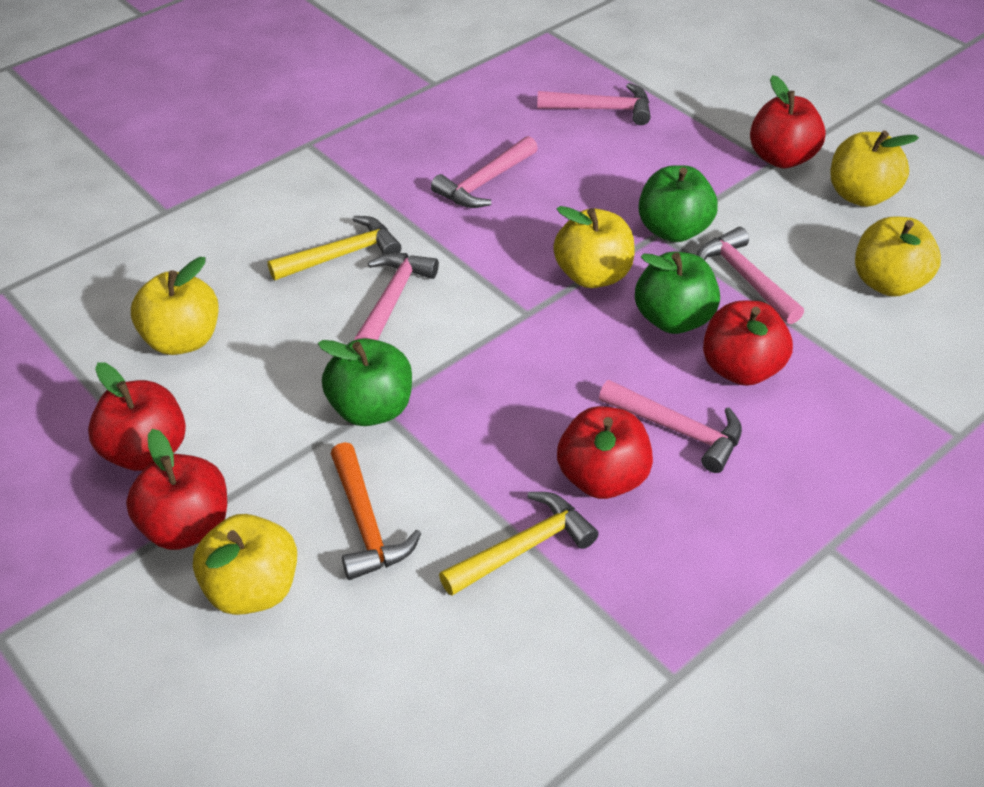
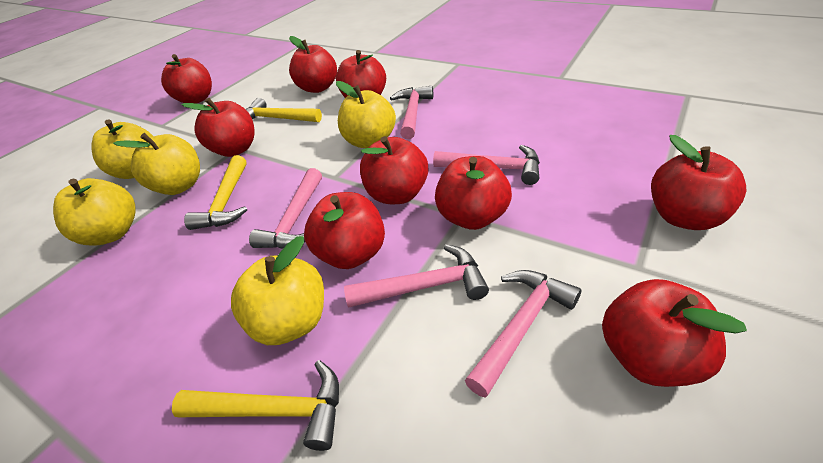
green apple: [318,338,412,426] [635,252,720,334] [638,165,718,242] = 3 -> none = 0
orange hammer: [331,442,421,580] = 1 -> none = 0
red apple: [88,362,186,471] [126,429,227,550] [557,406,653,499] [703,301,793,386] [750,75,826,168] = 5 -> [161,54,212,104] [182,98,255,157] [289,36,337,93] [304,192,385,269] [336,50,386,98] [360,136,428,204] [435,156,512,230] [602,279,747,387] [651,135,747,230] = 9
yellow hammer: [267,216,401,280] [439,492,599,596] = 2 -> [172,360,339,451] [184,155,247,230] [246,98,322,122] = 3

